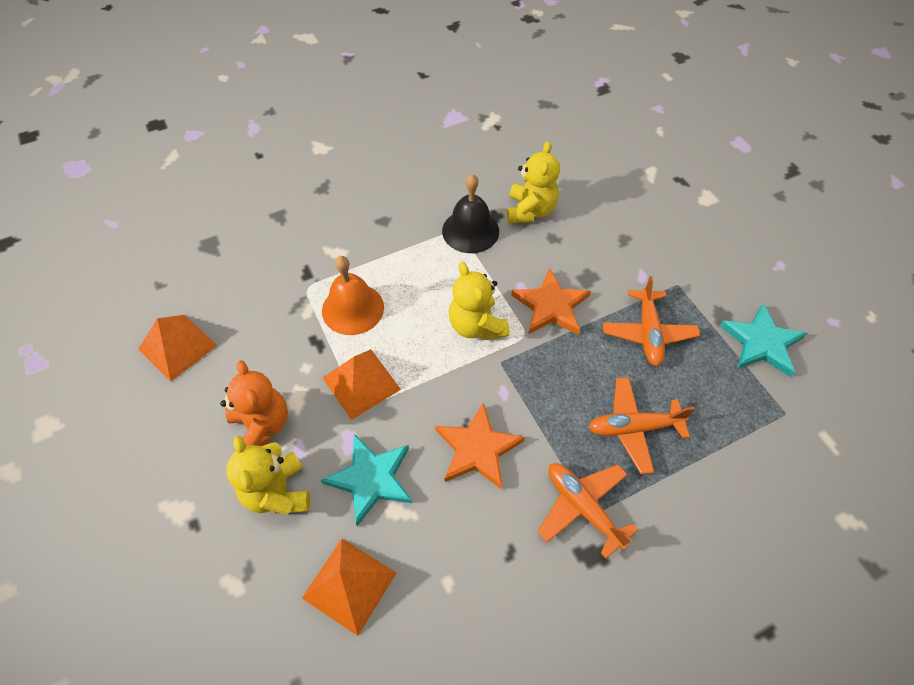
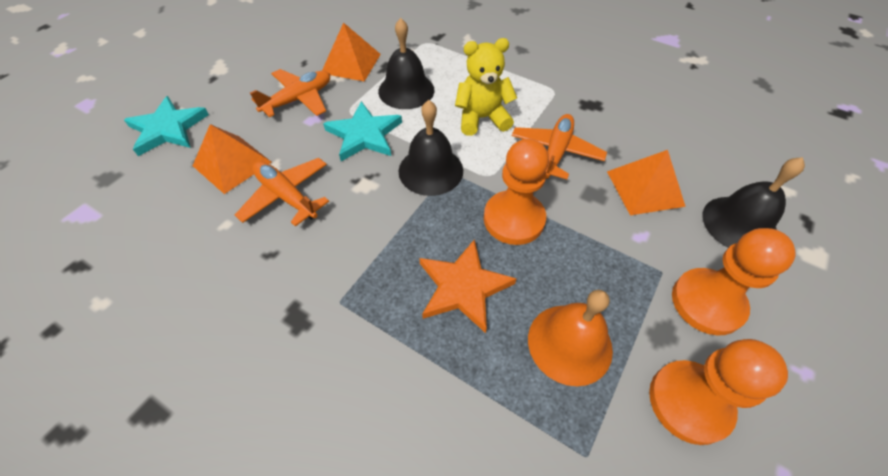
black bell: [442,174,499,253] = 1 -> [378,18,434,109] [398,100,463,196] [703,157,805,248] = 3
orange pawn: none = 0 -> [484,139,549,245] [649,339,788,445] [672,228,796,336] = 3
orange star: [435,402,525,490] [511,268,591,335] = 2 -> [419,239,516,333] = 1
orange teddy bear: [220,360,288,446] = 1 -> none = 0
yellow teddy bear: [226,436,310,515] [449,262,509,340] [507,141,560,224] = 3 -> [455,38,517,136] = 1

